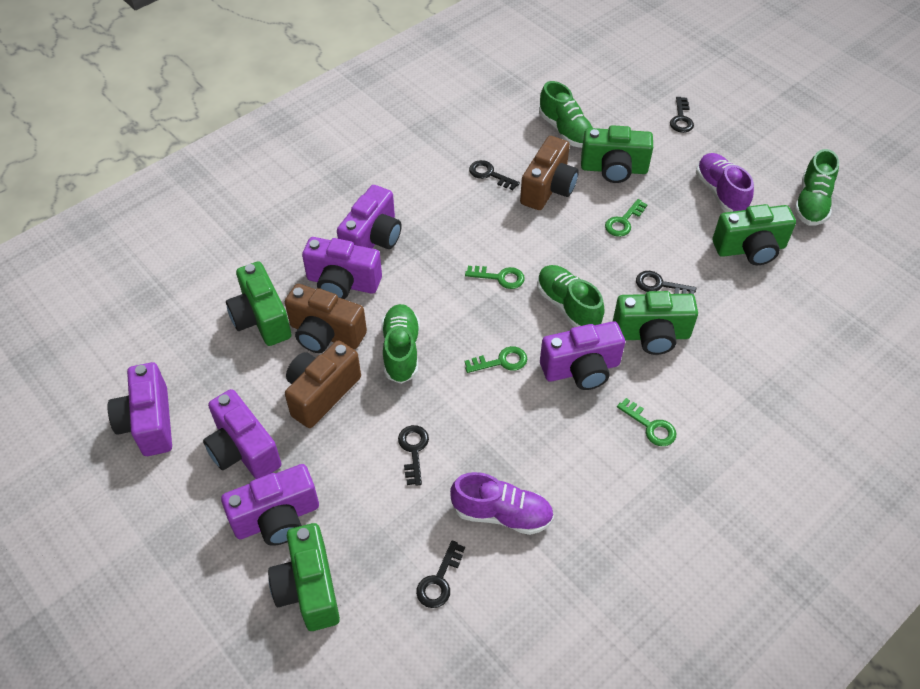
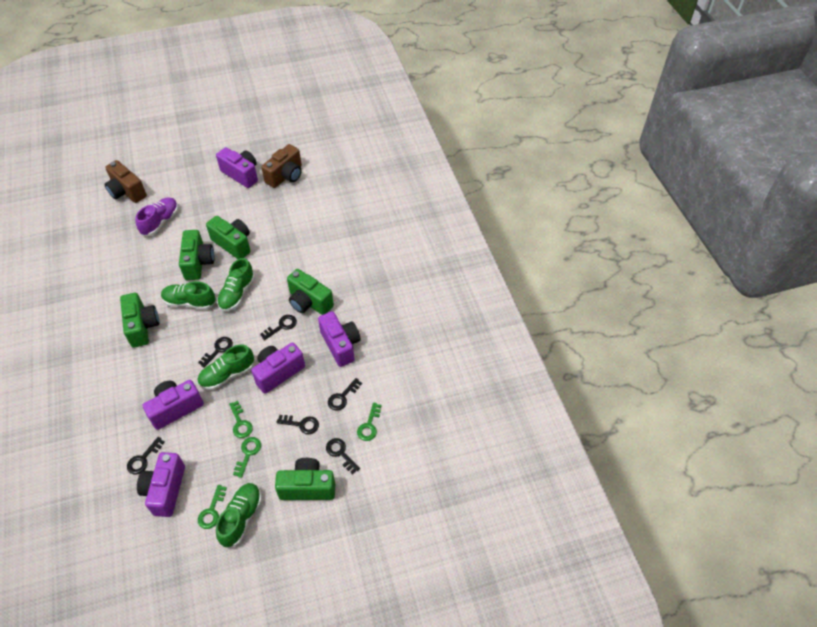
black key: [398,425,429,486] [416,540,465,608] [469,160,520,190] [636,271,696,295] [670,97,694,133] = 5 -> [127,437,165,474] [198,337,233,368] [260,315,297,340] [276,415,319,434] [326,438,360,474] [328,378,362,411] = 6
brown camera: [285,284,367,353] [285,340,361,428] [520,136,579,210] = 3 -> [104,160,147,203] [261,144,302,188] = 2
purple camera: [108,362,172,456] [203,389,282,479] [221,464,319,546] [302,237,382,299] [337,185,401,249] [540,321,625,390] = 6 -> [137,452,185,517] [143,380,204,430] [216,147,258,188] [251,343,305,394] [318,311,361,367] = 5
purple shoe: [450,472,554,535] [696,153,754,212] = 2 -> [135,197,178,236] = 1

